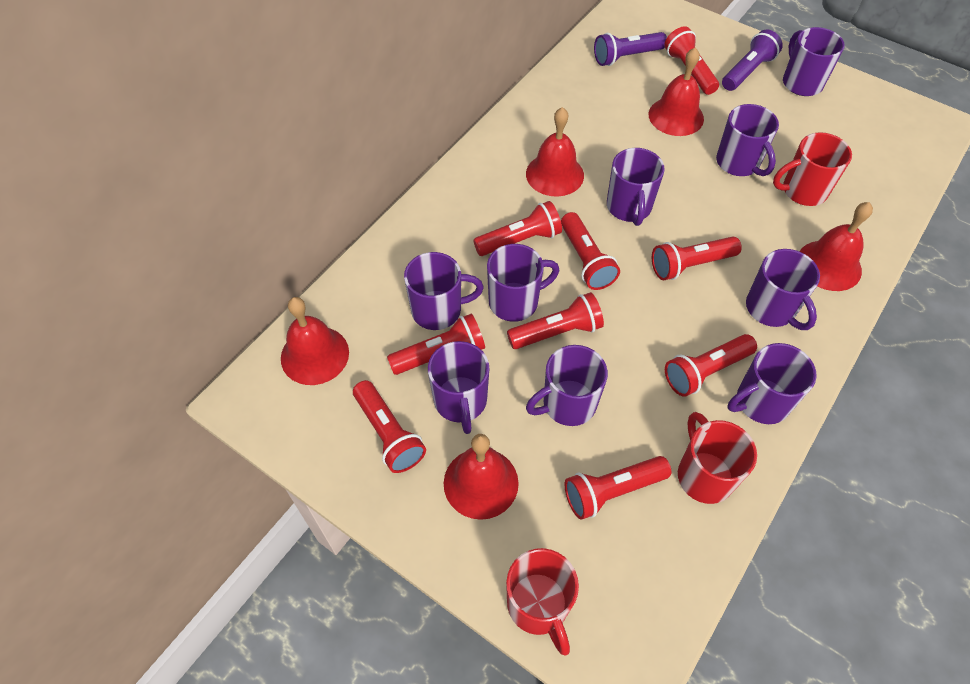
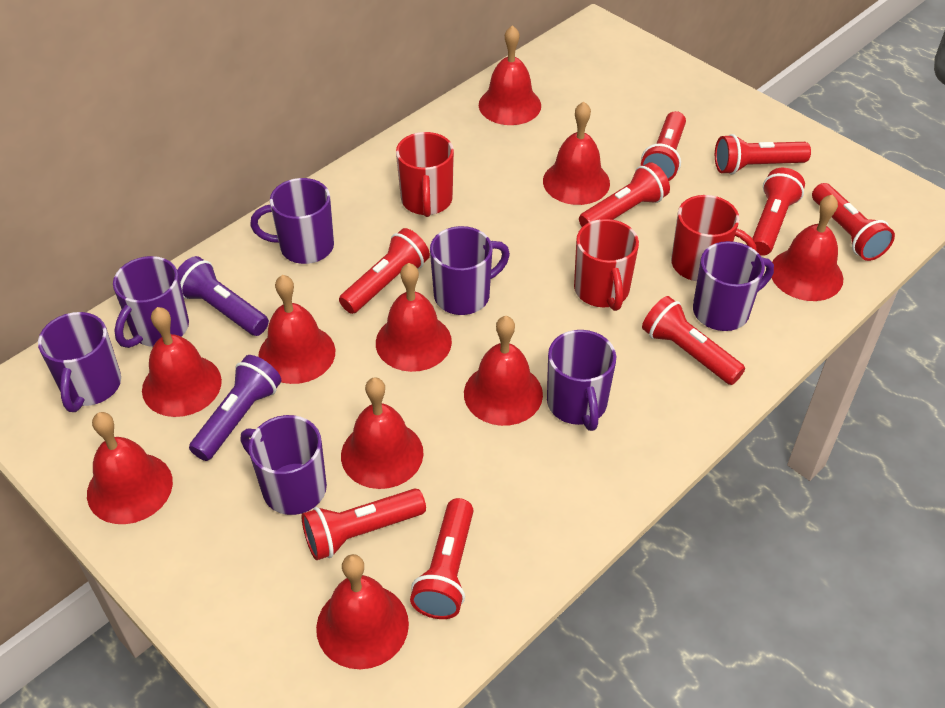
purple mug: [404,252,484,330] [428,341,489,434] [487,244,559,322] [526,345,608,426] [607,148,665,226] [716,104,779,176] [728,343,817,424] [746,249,820,330] [783,27,845,96] = 9 -> [38,312,121,412] [113,256,189,348] [241,415,327,515] [250,178,334,264] [430,226,510,315] [547,330,616,431] [693,241,774,331] = 7
red bell: [281,297,349,385] [444,434,519,520] [526,107,584,197] [649,47,704,136] [799,202,873,291] = 5 -> [87,412,173,524] [142,307,222,417] [258,275,335,384] [316,554,409,669] [341,377,423,489] [376,263,452,372] [464,316,543,426] [479,25,541,125] [543,102,610,205] [771,195,843,301] = 10

